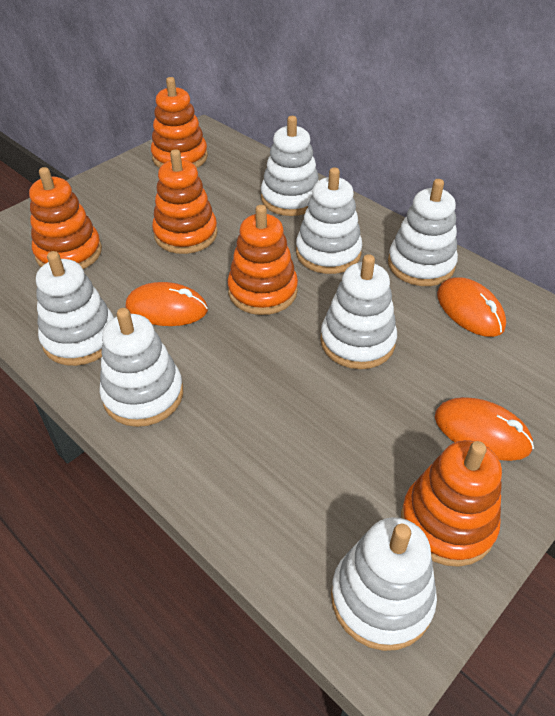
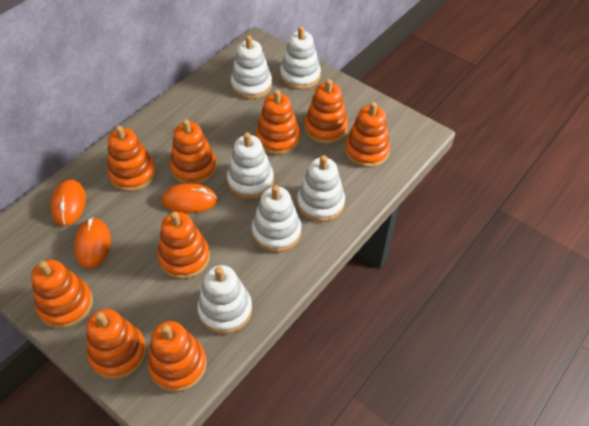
orange stacking toy: [29,167,102,269] [151,77,208,168] [152,149,218,254] [227,205,298,315] [401,440,502,567] = 5 -> [31,260,93,329] [86,309,146,380] [107,125,156,192] [148,321,207,392] [157,212,210,279] [170,119,217,184] [256,90,300,155] [304,79,348,144] [345,102,390,168] = 9
white stacking toy: [36,251,114,366] [99,308,183,427] [261,116,319,216] [296,167,362,274] [320,254,397,369] [331,517,437,651] [388,179,458,286] = 7 -> [197,265,252,334] [227,132,274,199] [231,35,272,99] [252,185,302,252] [280,26,321,90] [297,155,345,222] = 6

